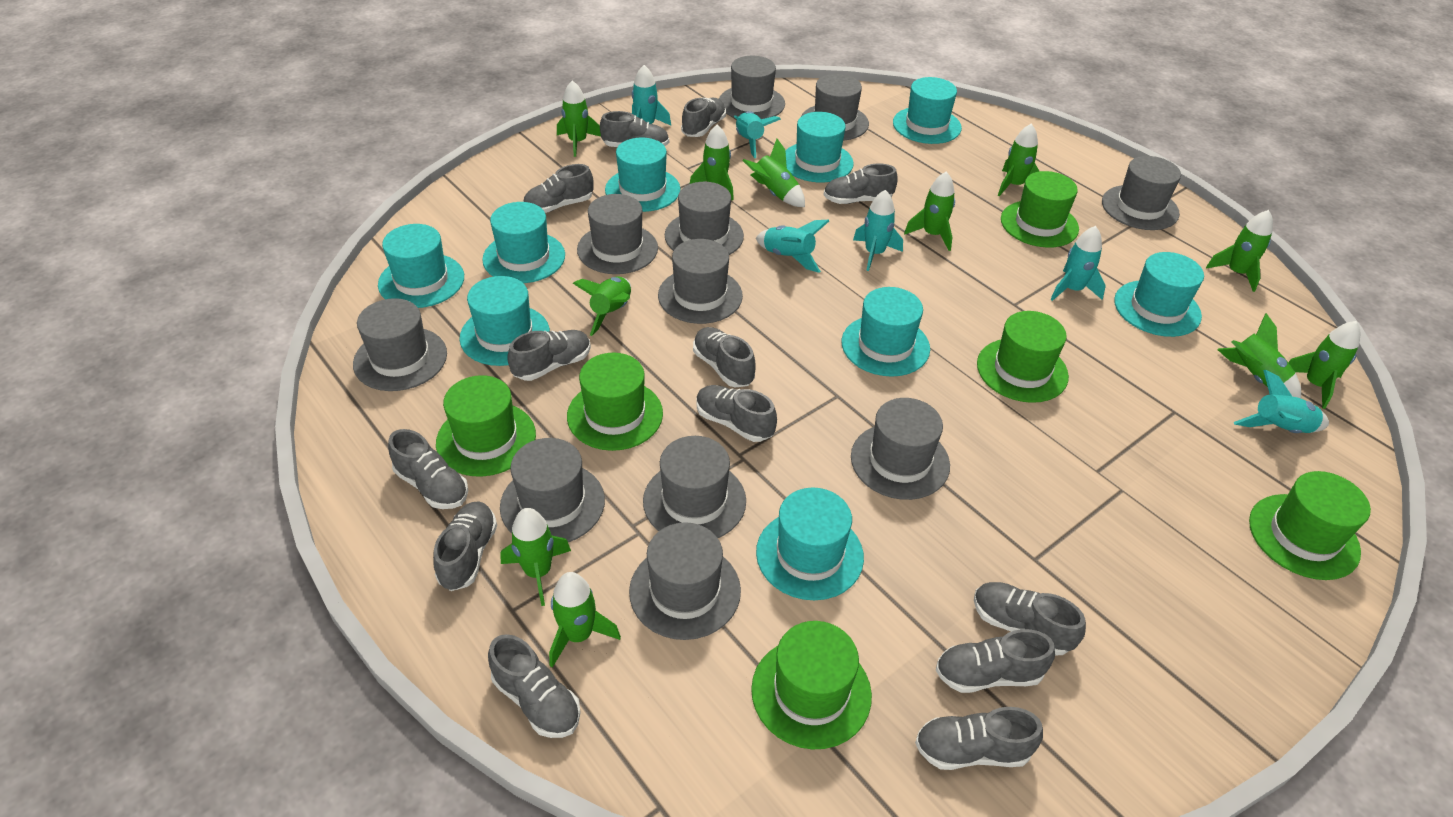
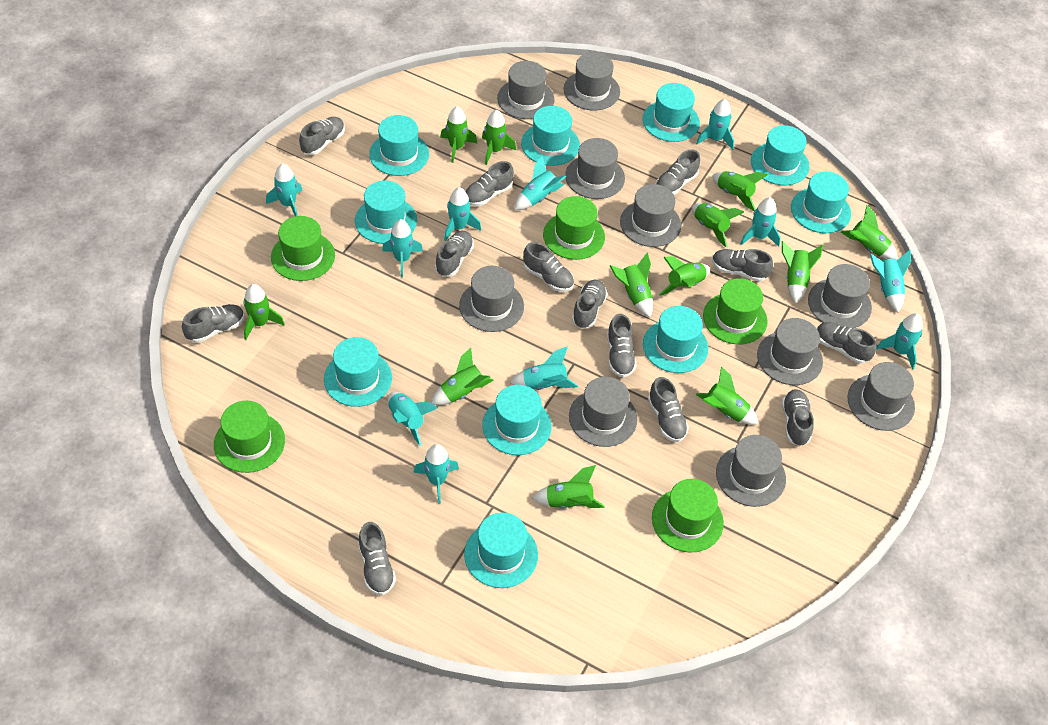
green hat: [436,375,536,477] [567,353,663,451] [751,621,872,749] [977,311,1069,403] [1001,171,1079,248] [1249,471,1371,580] = 6 -> [214,400,285,473] [271,216,335,281] [543,196,605,260] [652,479,724,553] [703,278,767,344] = 5
green rocket: [500,508,571,606] [549,572,621,668] [557,81,601,157] [573,277,631,336] [690,124,734,200] [742,139,805,207] [904,172,955,251] [998,123,1040,196] [1206,210,1273,292] [1217,313,1301,398] [1288,321,1360,409] = 11 -> [244,284,285,340] [432,348,494,405] [440,106,478,163] [482,109,516,165] [533,465,605,509] [610,252,653,317] [659,256,710,296] [692,203,744,248] [696,366,759,425] [712,171,768,211] [782,241,823,303] [841,205,898,259] = 12
grey hat: [353,298,447,391] [500,438,605,542] [577,194,658,274] [629,522,741,640] [643,436,746,538] [658,239,743,324] [665,182,744,255] [719,56,785,119] [802,74,869,141] [851,398,950,500] [1102,156,1181,230] = 11 -> [459,266,524,332] [497,61,555,119] [564,53,620,110] [565,138,625,199] [569,377,637,447] [620,184,681,247] [716,435,786,507] [757,318,823,385] [808,264,872,328] [848,362,915,431] = 10
turquoise hat: [378,224,464,308] [460,276,550,366] [482,202,565,283] [605,137,680,212] [756,487,864,600] [785,112,854,182] [841,287,930,377] [893,77,962,144] [1114,252,1204,337] = 9 -> [324,337,392,407] [355,181,417,244] [369,115,429,176] [464,513,538,588] [482,385,551,455] [521,106,580,166] [642,83,700,142] [643,306,708,373] [751,125,810,186] [791,172,851,233] = 10
turquoise rocket: [632,65,671,125] [734,111,781,158] [756,220,829,273] [853,190,903,271] [1050,226,1106,301] [1234,370,1329,433] = 6 -> [266,163,303,216] [382,219,423,277] [388,392,438,446] [413,444,459,504] [444,187,481,241] [510,347,578,390] [514,156,566,210] [696,99,734,150] [740,197,781,247] [870,250,911,312] [876,313,923,370] = 11

